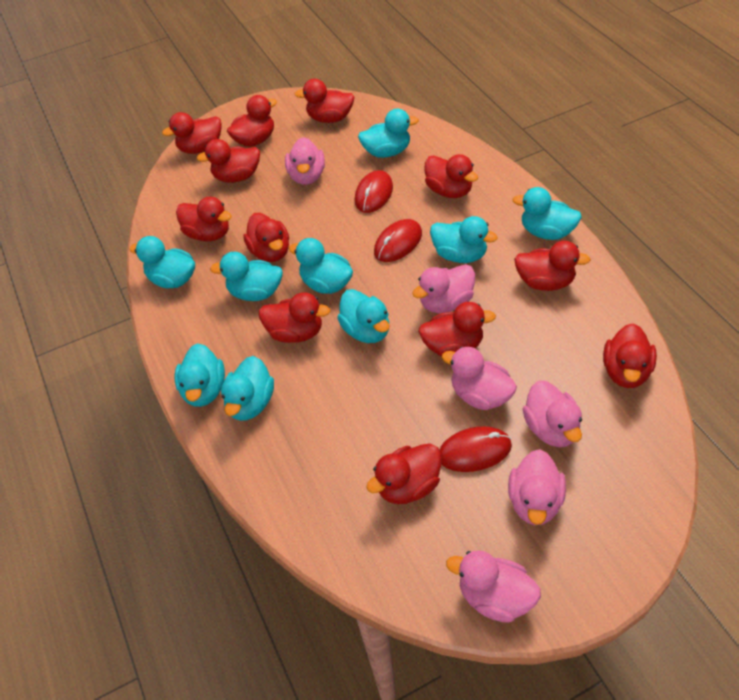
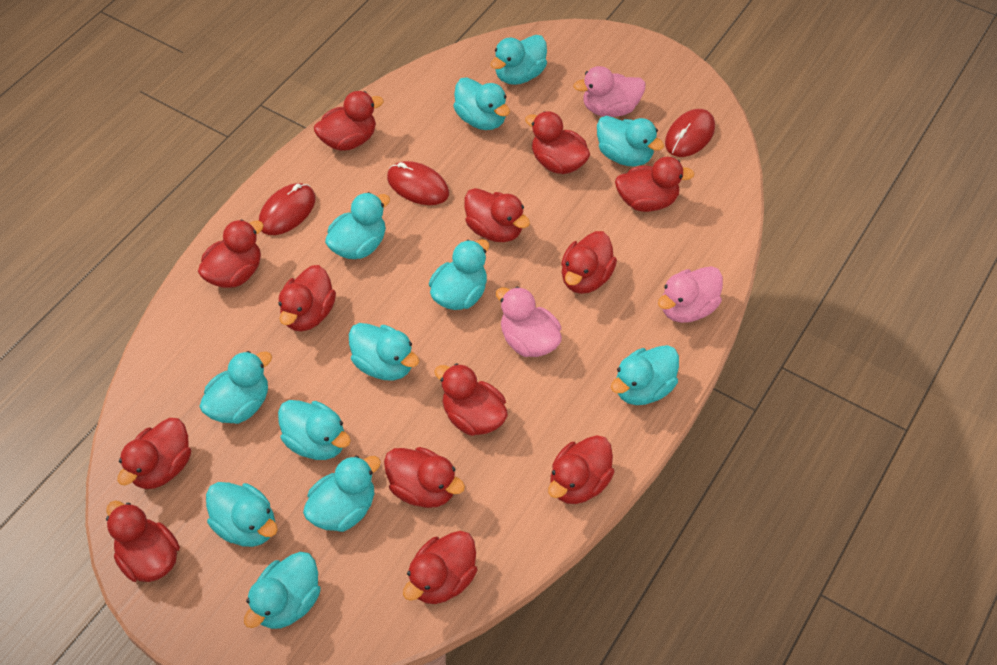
pink duck: [285,137,325,185] [412,264,475,313] [442,347,517,410] [446,550,541,623] [508,449,566,525] [523,380,582,447] = 6 -> [496,287,562,357] [573,66,645,117] [658,266,723,323] = 3
red duck: [162,112,222,154] [176,197,232,241] [197,139,260,183] [227,95,277,147] [243,213,289,262] [259,292,330,343] [295,79,354,123] [366,444,441,504] [418,302,496,357] [424,154,478,198] [514,241,591,291] [603,323,657,388] = 12 -> [106,501,180,582] [118,418,191,489] [198,219,264,288] [279,265,336,331] [314,91,384,151] [384,447,465,508] [403,531,477,604] [434,363,508,436] [464,188,530,242] [525,111,590,174] [548,435,615,504] [561,231,617,294] [615,157,695,212] = 13
turquoise duck: [129,236,195,288] [175,343,225,407] [210,252,283,301] [221,356,274,421] [289,238,353,294] [337,289,389,343] [358,109,419,158] [430,216,498,263] [513,187,582,240] = 9 -> [199,351,272,424] [206,482,278,547] [244,552,321,629] [278,400,351,460] [303,455,381,532] [325,192,390,259] [349,323,419,380] [429,239,489,310] [453,77,510,130] [490,35,547,85] [597,116,664,166] [611,345,679,405] = 12

